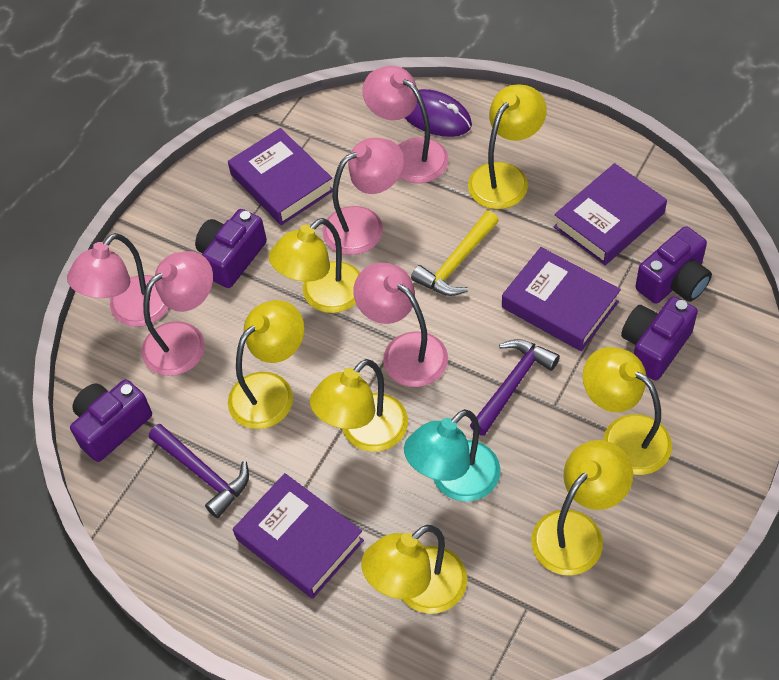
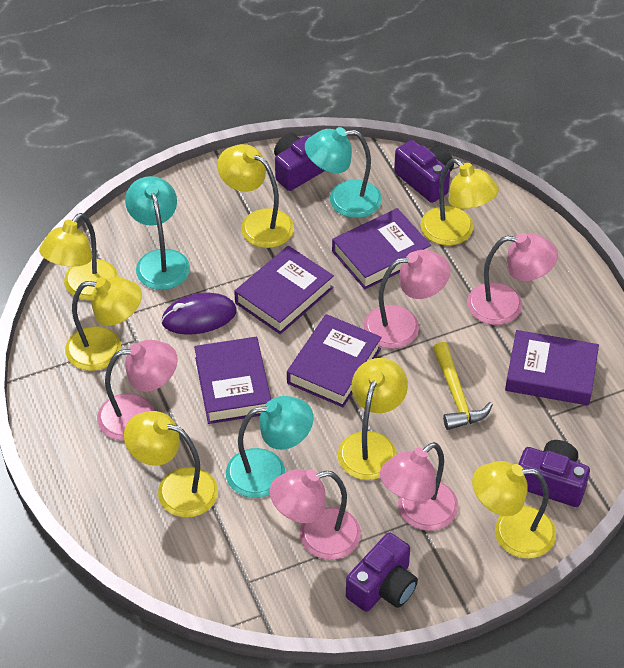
purple book: [228,128,333,225] [233,473,364,599] [502,247,621,351] [554,163,667,265] = 4 -> [194,337,271,424] [234,246,334,334] [287,314,382,407] [332,208,431,289] [505,330,599,406] = 5
purple hammer: [149,424,249,518] [470,339,560,436] = 2 -> none = 0
turquoise lamp: [404,409,501,502] = 1 -> [125,176,190,290] [226,396,313,498] [305,127,382,218] = 3

